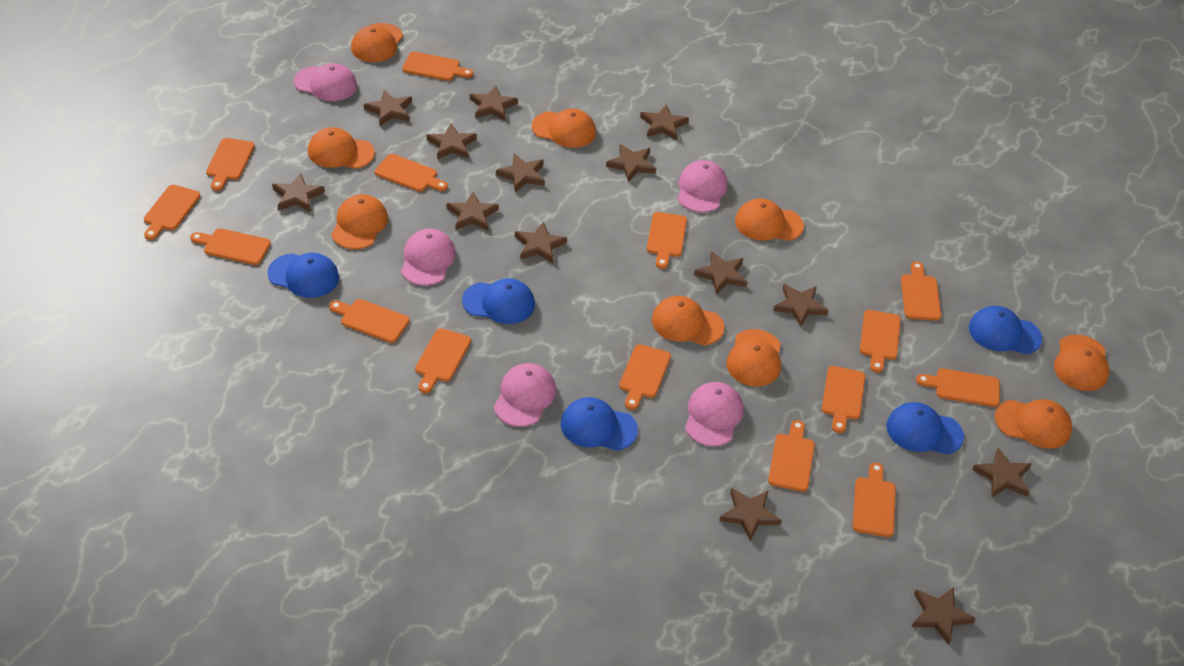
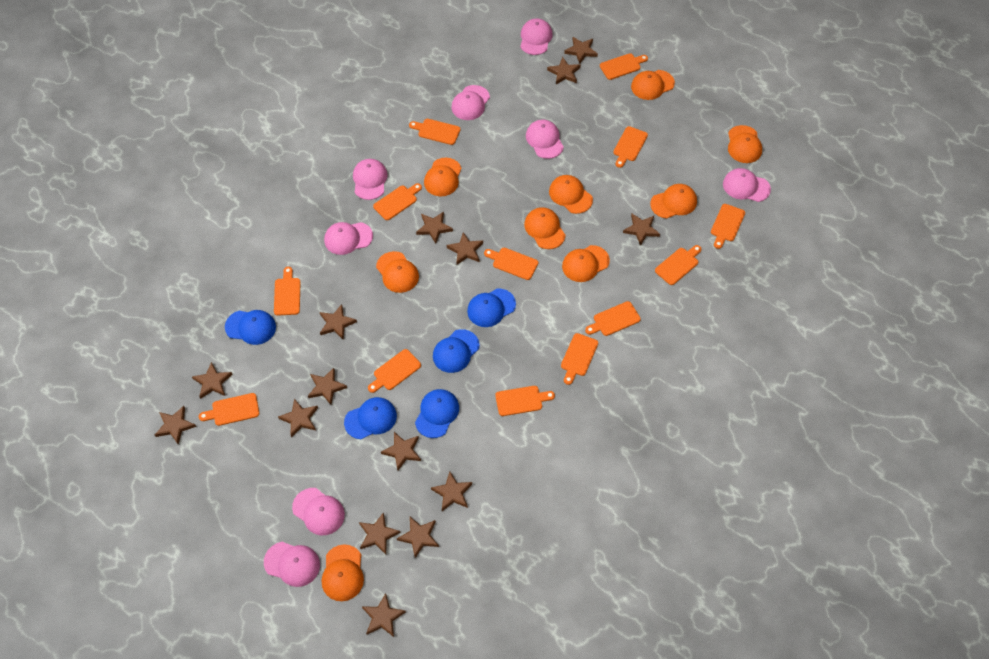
brown star: [272,173,325,212] [364,90,412,126] [427,124,477,159] [447,192,499,231] [470,86,518,121] [496,154,545,192] [515,222,567,263] [606,144,656,182] [640,104,689,140] [694,251,747,294] [719,488,782,542] [773,284,828,327] [912,587,976,645] [972,448,1031,497] = 14 -> [155,406,196,444] [192,362,233,399] [278,399,318,437] [308,368,347,405] [320,305,357,340] [359,512,400,554] [362,593,406,637] [381,432,421,470] [397,517,439,558] [416,212,453,243] [431,471,472,511] [447,232,483,265] [547,57,581,84] [564,37,598,64] [623,214,660,246] = 15
orange cutting board: [144,185,200,240] [190,228,271,265] [206,138,255,191] [329,299,410,343] [375,154,448,192] [402,52,473,81] [415,328,471,393] [619,344,671,410] [647,212,687,269] [768,420,815,492] [822,366,865,433] [853,462,896,537] [860,310,901,373] [901,261,941,321] [916,368,1000,407] = 15 -> [199,393,259,426] [274,267,301,316] [368,349,421,393] [373,183,422,220] [409,119,460,145] [484,248,538,280] [495,386,555,416] [561,333,598,385] [585,301,641,336] [600,53,648,80] [613,126,648,168] [655,245,701,285] [711,204,745,249] = 13
pink cap: [294,63,357,101] [401,229,456,286] [493,363,556,427] [678,160,728,213] [685,382,744,446] = 5 -> [264,542,320,587] [292,488,345,535] [324,222,373,255] [353,159,388,200] [451,85,490,120] [520,18,553,55] [526,120,564,159] [723,168,771,202] = 8

